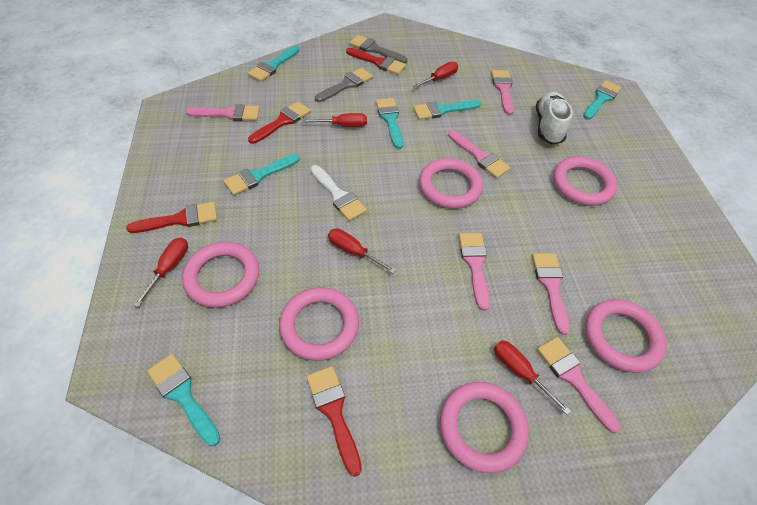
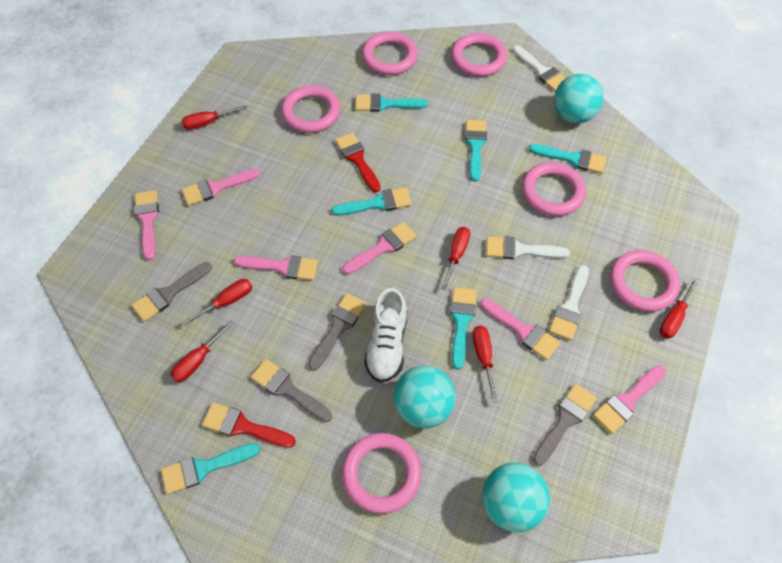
grey brush: [315,68,373,102] [349,35,407,63] = 2 -> [131,262,212,322] [251,359,332,422] [308,293,366,371] [533,383,597,466] = 4
red brush: [126,202,217,233] [248,101,311,144] [306,366,362,477] [346,48,406,75] = 4 -> [202,402,296,448] [335,132,381,192] = 2
red screwdriver: [134,238,188,307] [302,113,367,127] [328,228,396,273] [413,62,458,88] [494,340,571,415] = 5 -> [171,320,234,382] [181,105,247,130] [181,279,252,326] [441,227,470,290] [472,326,498,403] [659,278,699,339] = 6
turquoise ball: none = 0 -> [394,366,456,429] [482,463,550,533] [554,74,604,124] = 3
white brush: [310,165,367,221] = 1 -> [486,236,570,259] [513,45,565,92] [549,265,589,340] = 3

